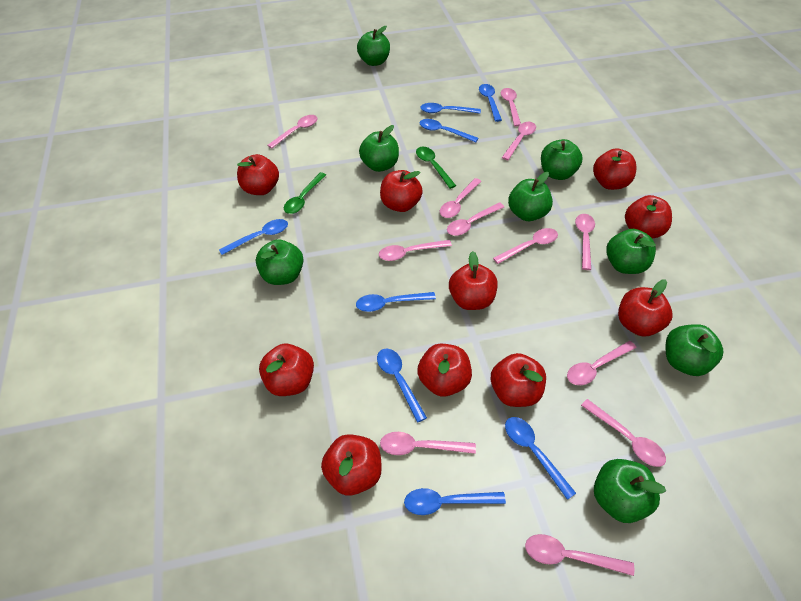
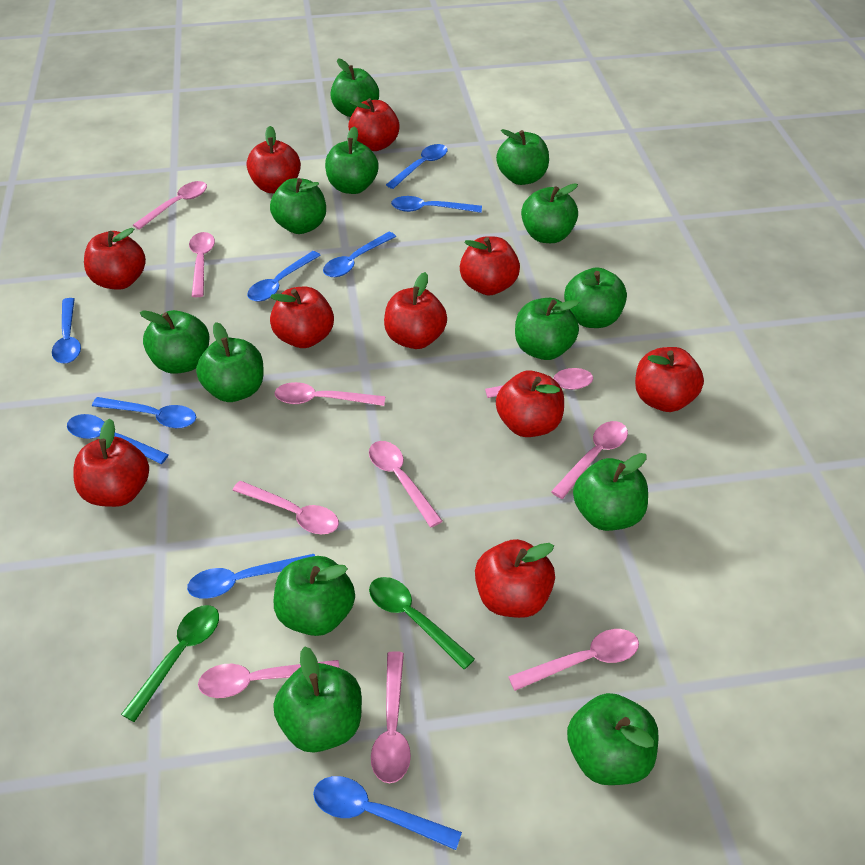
blue spoon: [219,219,288,255] [356,292,436,312] [377,349,427,422] [404,488,506,515] [420,103,481,114] [420,119,479,142] [479,84,502,122] [505,417,576,500] = 8 -> [52,298,81,363] [67,414,169,464] [92,397,196,428] [187,554,315,599] [247,251,321,301] [313,776,462,850] [323,232,396,277] [386,144,448,189] [391,196,482,213] = 9
green apple: [256,239,304,285] [357,26,390,66] [359,125,399,172] [508,172,553,221] [541,139,583,180] [594,459,666,523] [606,229,656,274] [666,324,723,376] = 8 -> [139,310,210,374] [196,322,264,402] [270,178,326,234] [273,646,362,753] [274,556,355,636] [325,126,379,194] [330,58,379,117] [496,129,549,185] [515,298,579,360] [521,183,578,243] [564,267,627,328] [567,693,659,785] [573,453,648,531] = 13
pink spoon: [267,115,318,149] [379,240,452,261] [380,432,476,455] [440,178,482,218] [447,202,504,236] [493,228,558,264] [501,88,521,127] [502,122,536,160] [525,534,634,576] [567,341,637,385] [575,214,595,270] [581,399,666,467] = 12 -> [133,181,207,230] [189,232,215,297] [198,660,340,698] [232,481,339,534] [275,382,385,406] [369,441,442,527] [371,651,411,783] [485,368,593,398] [508,629,639,691] [551,421,628,499] = 10

